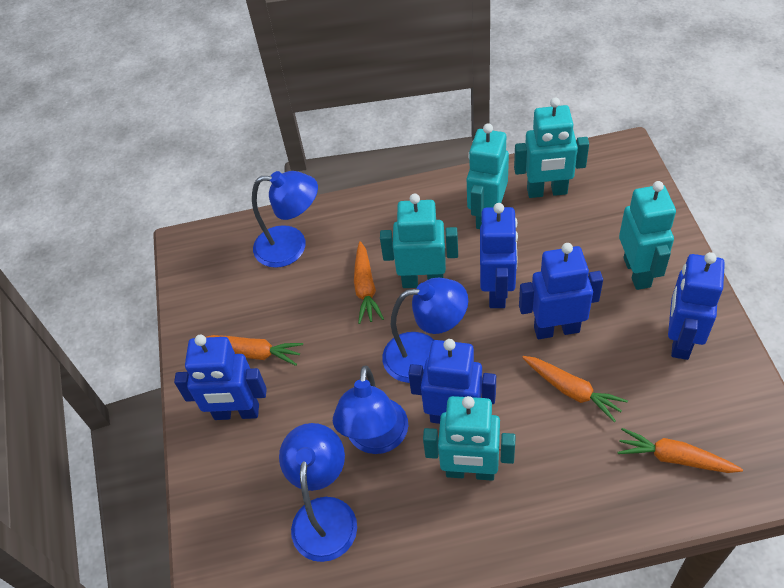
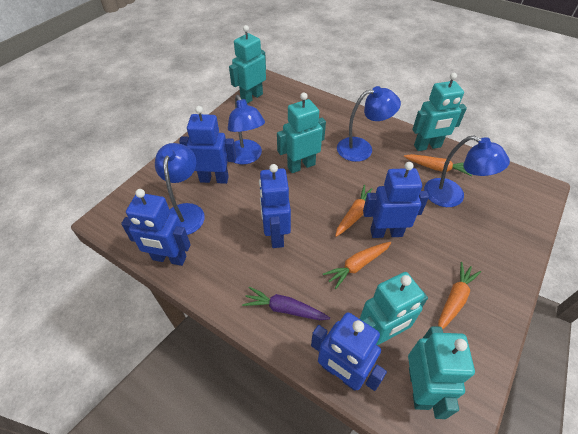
purple carrot: none = 0 -> [242,287,330,320] = 1

